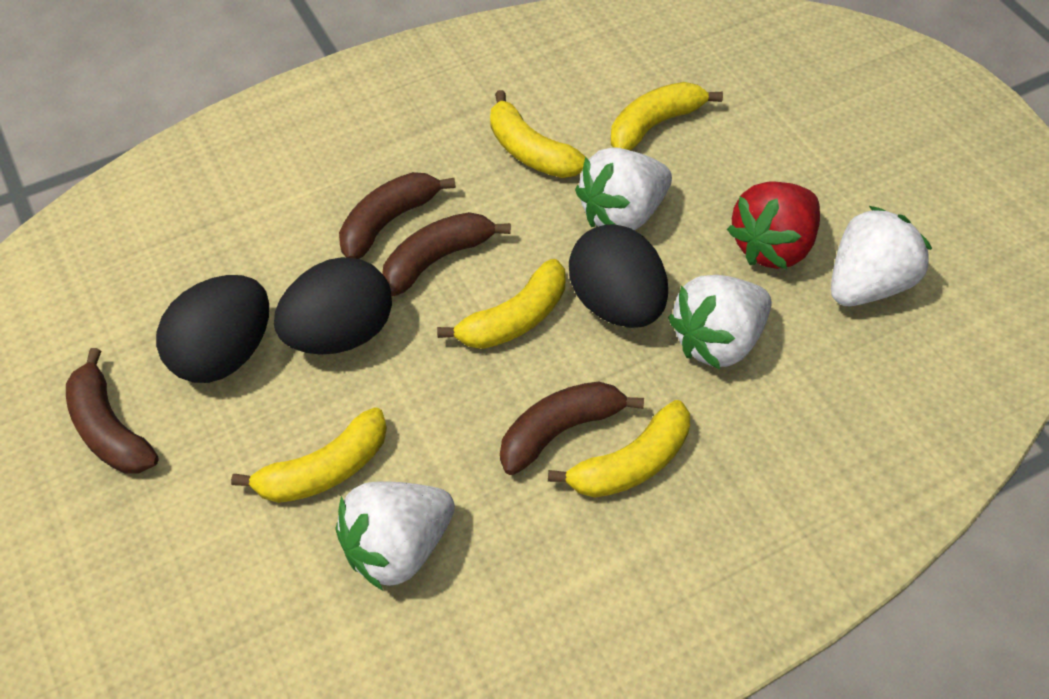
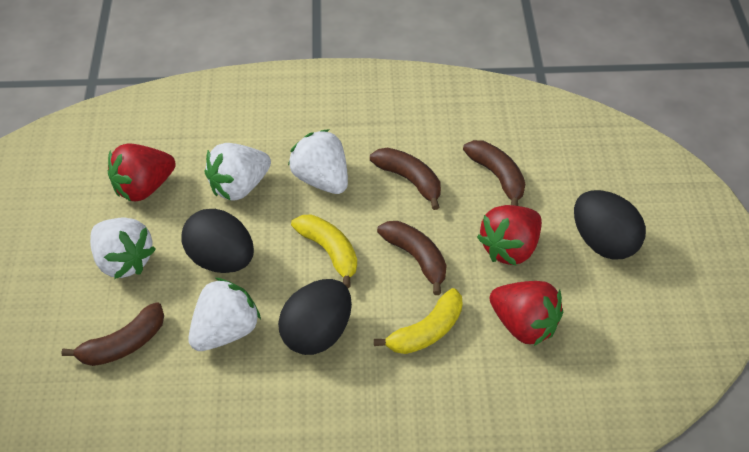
red strawberry: [727,181,820,269] = 1 -> [108,144,176,201] [477,205,542,266] [490,281,563,346] = 3
yellow banana: [231,407,387,503] [437,259,566,349] [490,90,585,178] [548,400,690,498] [611,82,723,151] = 5 -> [291,214,357,289] [374,288,463,354] = 2

